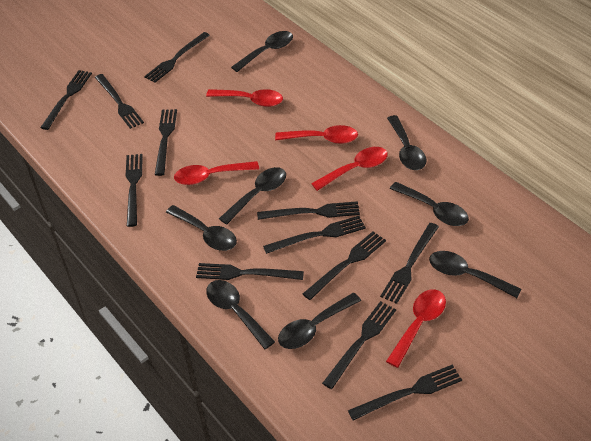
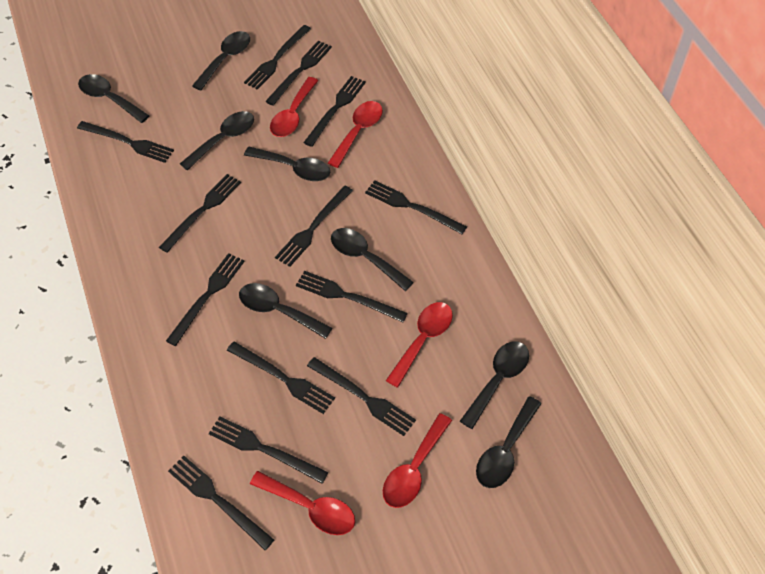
black fork: [40,70,92,130] [95,74,144,129] [126,154,143,227] [144,32,210,83] [155,109,177,176] [196,263,304,280] [257,201,360,220] [263,216,366,254] [303,231,386,300] [322,301,396,389] [348,364,462,420] [380,223,439,304] = 12 -> [77,121,174,163] [159,174,241,253] [166,253,245,346] [168,456,274,550] [209,416,329,484] [227,341,335,414] [244,25,311,90] [265,40,332,106] [275,186,353,267] [296,271,408,322] [303,76,366,147] [307,357,416,436] [365,180,467,234] = 13

